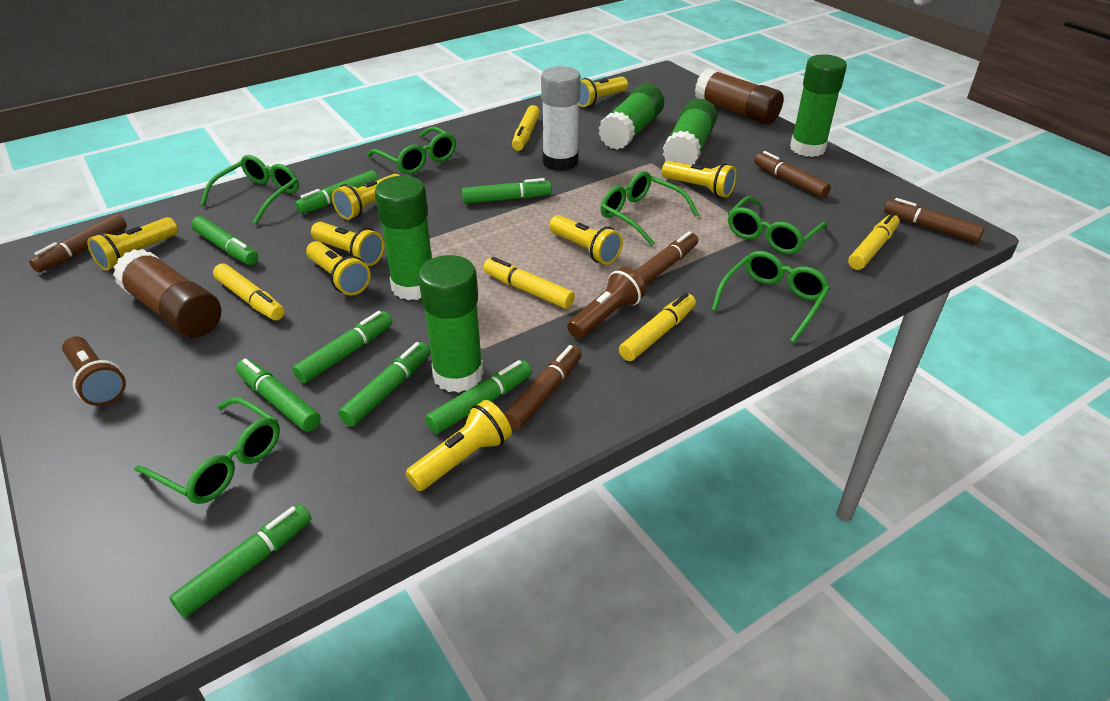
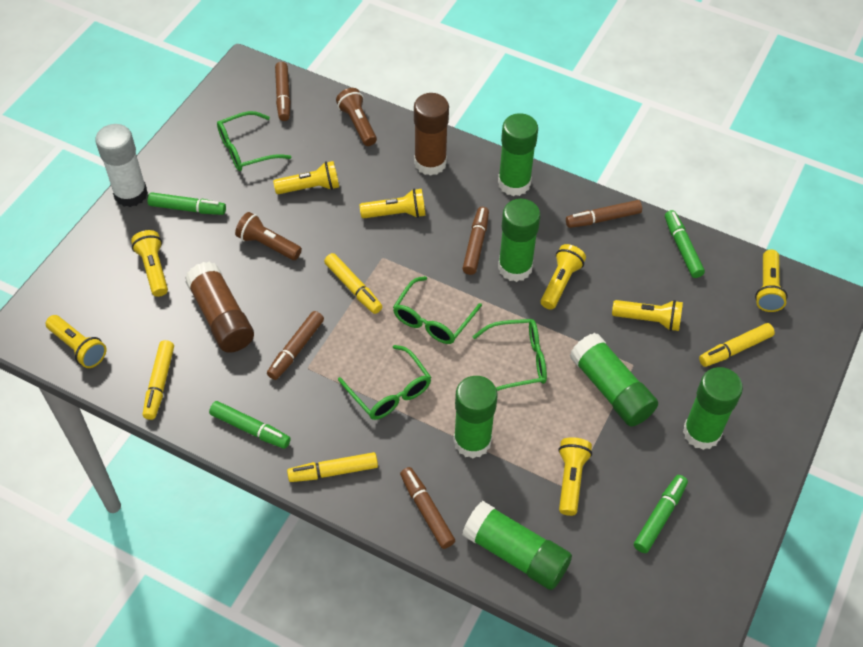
green glasses: [134,397,280,504] [200,155,299,225] [367,127,456,174] [600,171,699,246] [711,251,830,343] [728,196,827,254] = 6 -> [217,111,291,171] [338,345,431,420] [393,276,482,344] [472,319,547,391] = 4
green glue stick: [375,176,432,300] [418,255,484,393] [598,84,664,150] [663,99,717,165] [790,54,847,157] = 5 -> [453,376,498,458] [462,501,572,590] [498,113,538,196] [498,199,540,282] [570,333,658,427] [683,367,743,450] = 6
green marker: [169,504,311,618] [191,216,258,265] [236,359,321,432] [292,311,392,383] [295,170,379,214] [339,342,431,426] [425,360,532,434] [462,178,551,204] = 8 -> [148,192,226,215] [209,401,291,449] [634,475,688,553] [665,210,705,278] = 4
yellow marker: [213,263,285,320] [483,257,575,309] [512,105,540,151] [619,293,696,361] [848,213,899,270] = 5 -> [143,340,174,420] [287,452,378,482] [324,253,382,314] [699,323,775,367] = 4

